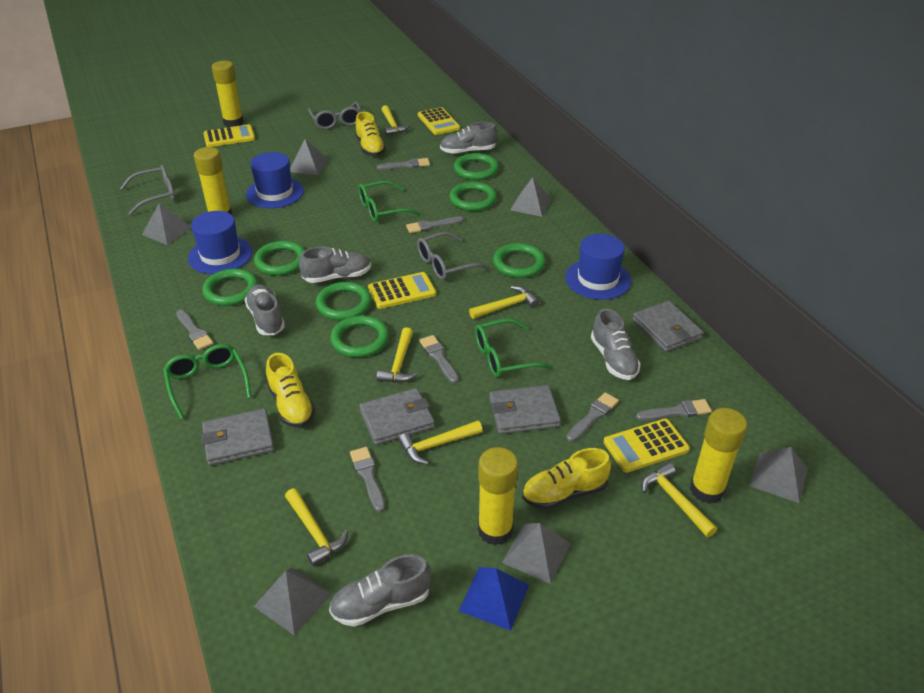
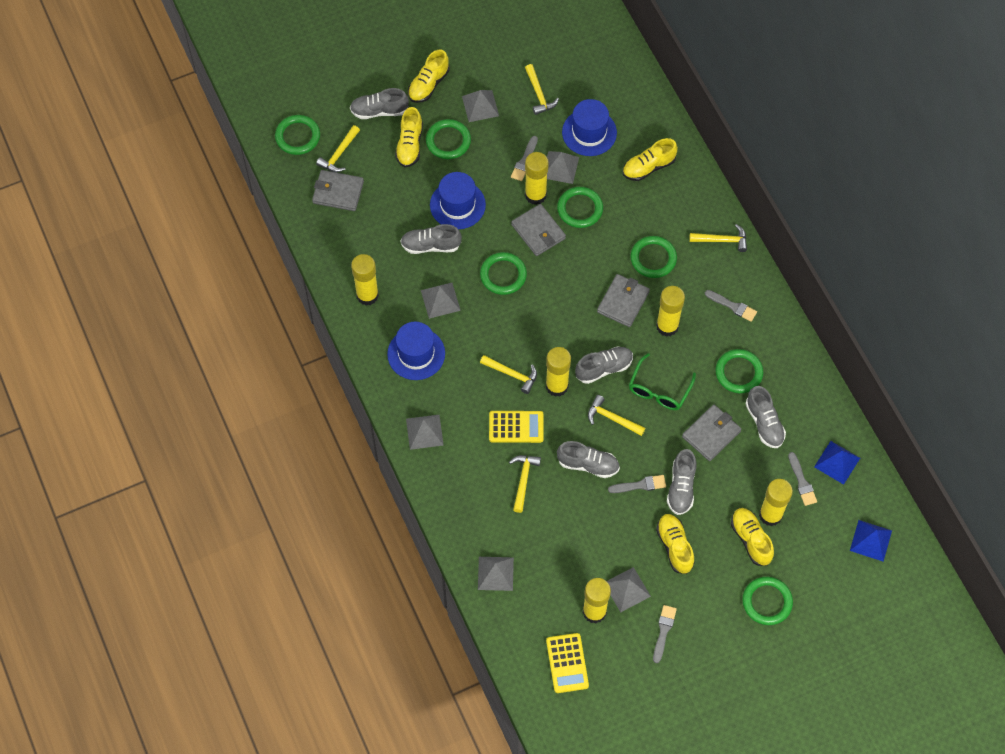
blue pyramid: [459,567,529,631] = 1 -> [814,441,860,485] [850,520,892,562] = 2
green glasses: [163,344,251,419] [358,181,421,222] [475,318,553,378] = 3 -> [629,353,696,410] = 1
grey brush: [176,310,213,350] [350,447,385,512] [377,158,430,170] [406,216,464,233] [420,335,459,383] [566,392,619,442] [636,399,712,421] = 7 -> [511,136,538,181] [608,475,666,493] [653,605,677,663] [705,290,757,322] [788,452,817,506] = 5
grey glasses: [120,165,176,215] [308,102,362,129] [417,232,490,280] = 3 -> none = 0
grey shoe: [244,284,285,335] [299,247,371,283] [329,554,431,627] [440,122,497,154] [591,309,641,380] = 5 -> [350,88,409,119] [400,224,462,254] [557,441,620,478] [575,346,633,384] [667,449,696,515] [746,386,786,448] = 6
yellow calculator: [203,124,255,147] [368,272,436,309] [418,107,460,135] [604,419,690,473] = 4 -> [489,411,544,443] [546,633,589,693] = 2
yellow glue stick: [194,147,232,215] [212,61,244,127] [478,447,518,545] [690,408,747,504] = 4 -> [351,254,379,306] [525,152,549,205] [546,347,571,397] [583,578,611,623] [656,286,685,337] [759,479,793,526] = 6
yellow shoe: [266,353,315,428] [355,112,386,156] [522,448,611,510] = 3 -> [395,107,423,167] [408,49,450,103] [623,138,678,181] [656,514,695,574] [731,508,774,566] = 5

